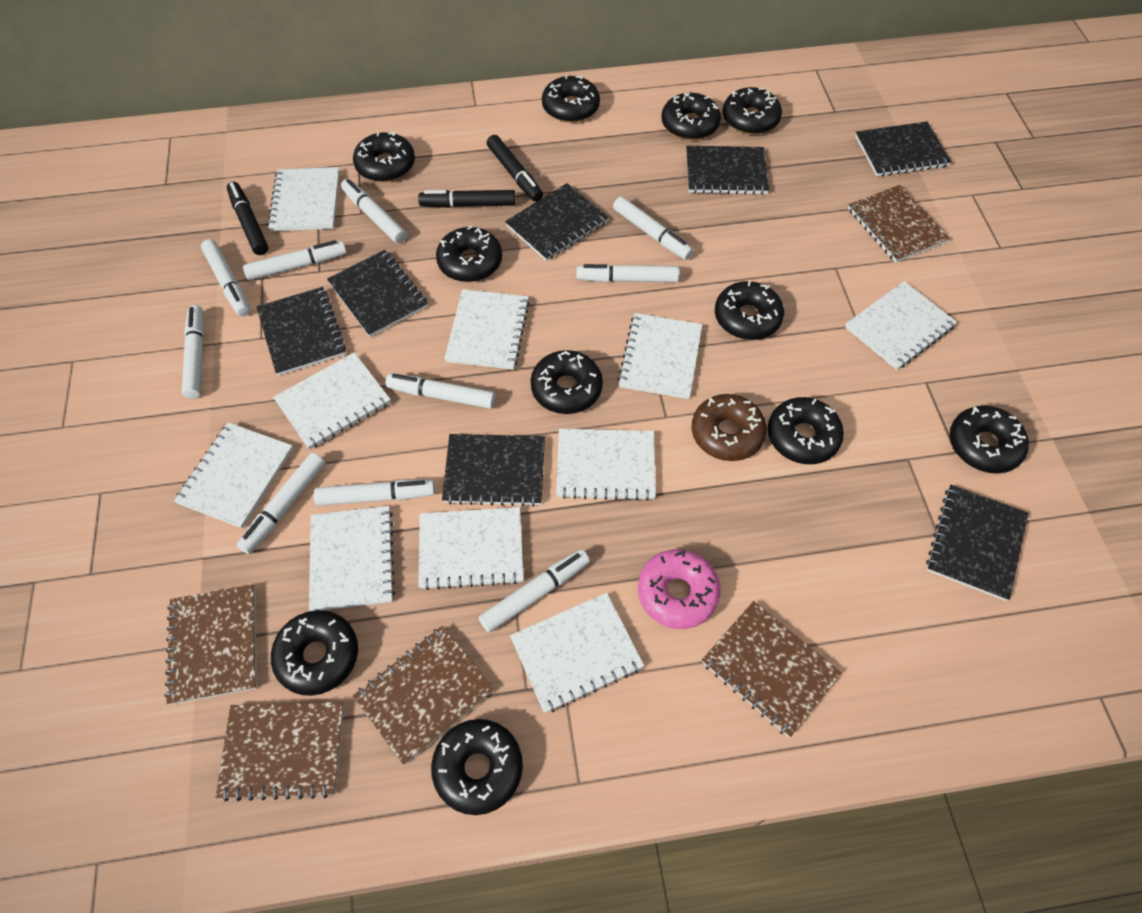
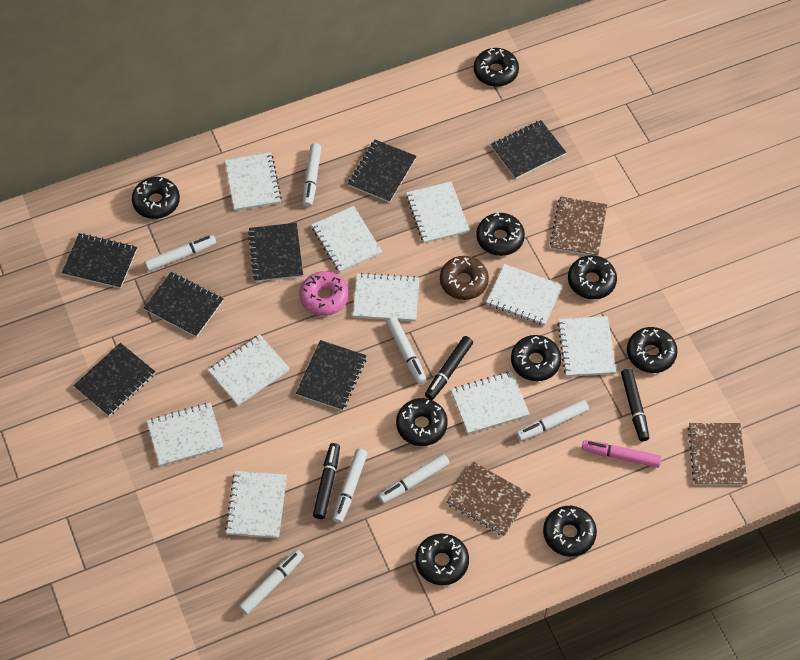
black donut: [271,610,358,696] [353,132,415,182] [431,719,523,815] [436,226,502,282] [531,350,603,414] [542,75,600,123] [662,93,721,140] [715,281,784,340] [723,87,782,135] [768,397,844,464] [950,405,1029,474] = 11 -> [132,177,180,219] [396,398,448,446] [415,534,469,585] [474,48,519,87] [476,212,525,256] [511,335,561,381] [543,506,597,557] [568,255,617,299] [627,327,678,373] = 9
brown notebook: [164,584,257,705] [215,702,344,802] [353,626,494,765] [702,601,841,737] [848,185,950,263] = 5 -> [446,462,531,537] [550,196,607,256] [688,423,747,485] = 3
pink marker: none = 0 -> [582,440,662,468] = 1
white marker: [182,305,204,399] [201,239,250,316] [237,453,325,554] [243,240,347,280] [314,480,435,506] [341,179,407,243] [385,374,495,409] [479,549,590,633] [576,264,679,282] [613,197,693,260] = 10 -> [144,235,216,271] [239,550,304,615] [303,143,321,207] [332,449,367,523] [378,454,450,504] [386,317,427,384] [516,400,589,441] = 7

